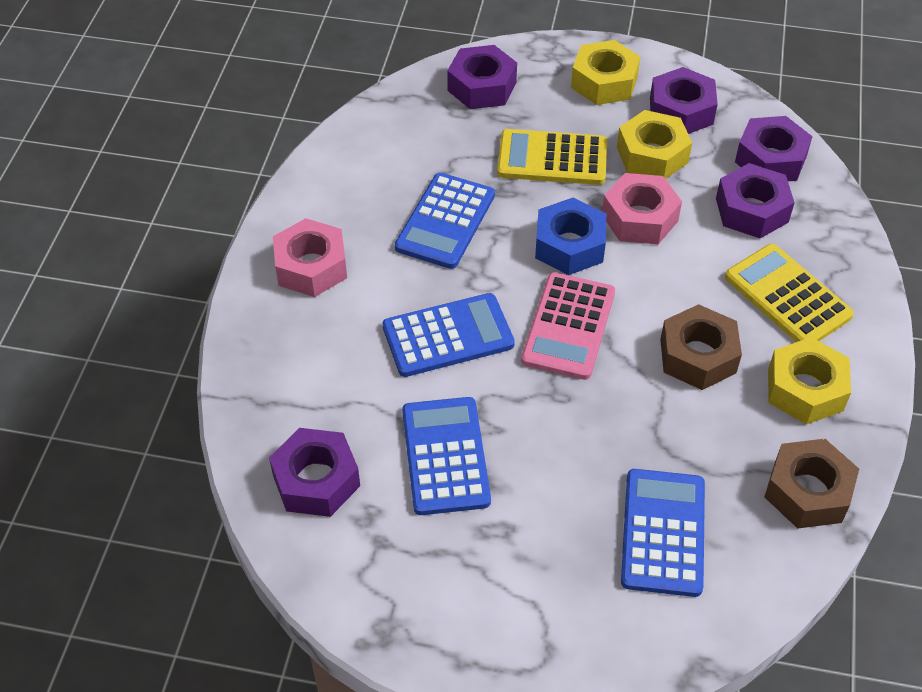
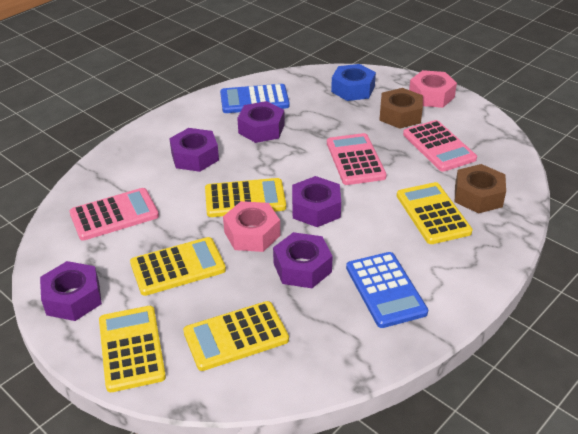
blue calculator: [383,293,515,377] [395,173,495,269] [402,397,491,515] [621,469,705,597] = 4 -> [220,84,290,113] [346,252,428,328] = 2
pink calculator: [521,273,615,380] = 1 -> [69,188,159,241] [327,133,387,185] [403,120,477,172] = 3
yellow calculator: [497,129,607,185] [725,244,854,342] = 2 -> [99,306,166,392] [130,237,226,296] [183,301,289,371] [205,178,286,217] [397,182,473,244] = 5
yellow nut: [571,40,640,105] [617,110,692,179] [768,337,851,425] = 3 -> none = 0

